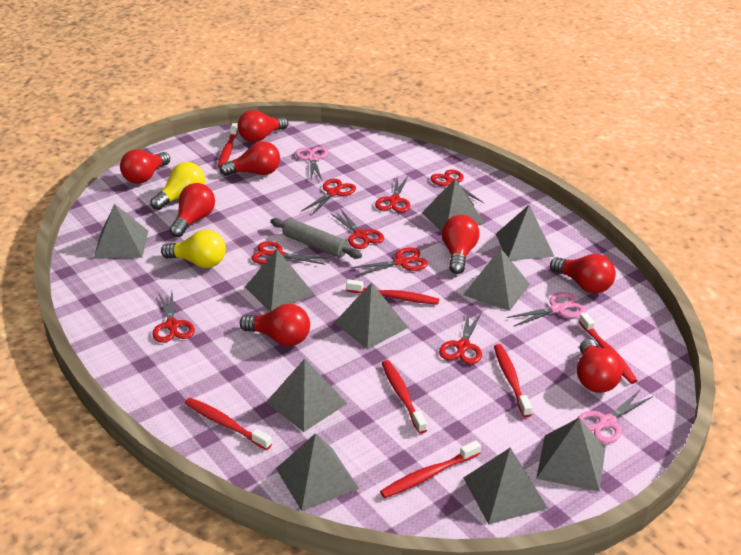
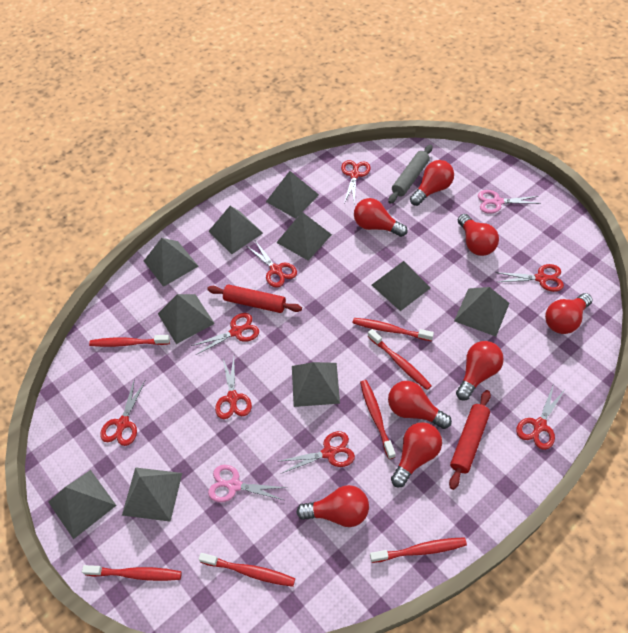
pink scissors: [295,147,328,180] [506,292,586,327] [577,390,653,444] = 3 -> [208,465,287,502] [478,190,541,214] = 2
red rolling pin: none = 0 -> [207,284,302,313] [449,390,491,490] = 2
yellow light bulb: [150,162,205,210] [161,230,226,268] = 2 -> none = 0

